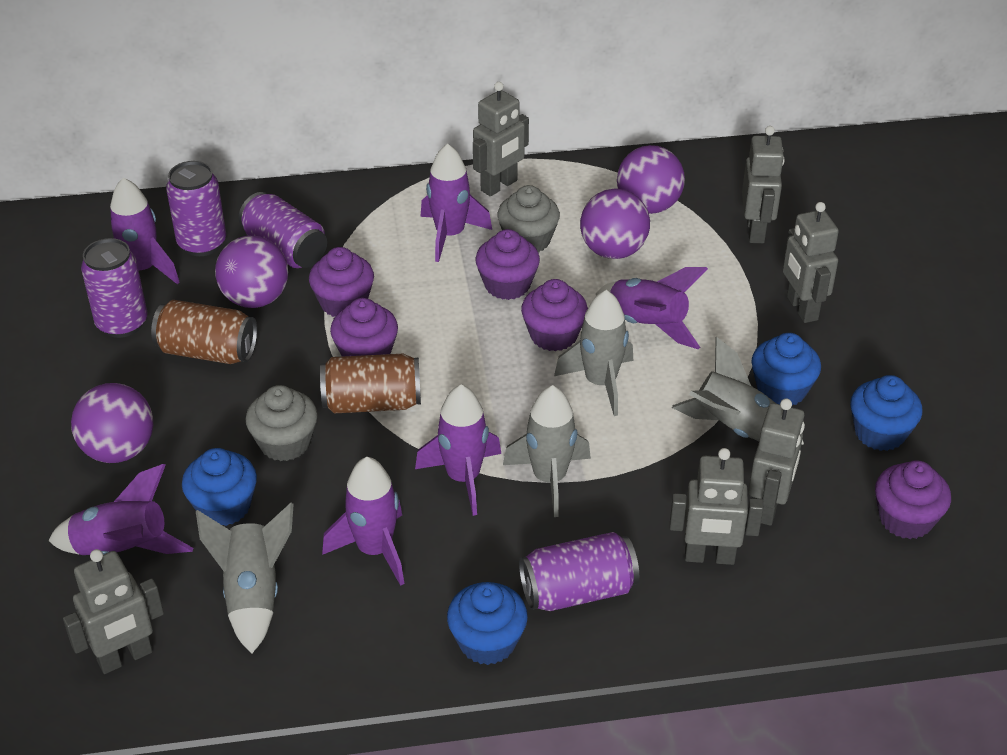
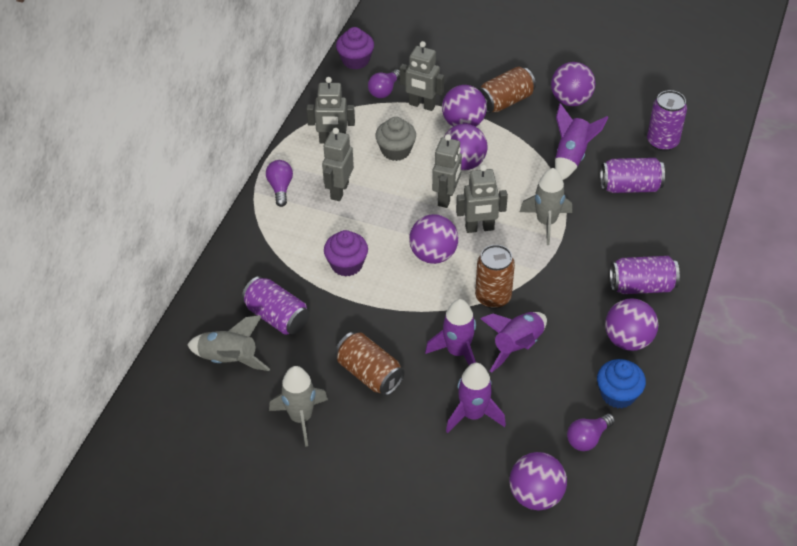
blue cupcake: [182,448,257,526] [447,582,528,665] [751,333,821,405] [850,375,922,451] = 4 -> [597,359,646,408] = 1
brown can: [151,300,257,364] [320,354,421,413] = 2 -> [335,332,405,396] [475,245,515,309] [478,67,536,113] = 3
grey cupcake: [246,385,318,461] [497,185,560,253] = 2 -> [375,117,416,161] = 1
grey robot: [63,549,164,674] [473,82,529,196] [670,448,763,565] [742,126,785,243] [748,399,805,526] [783,202,839,323] = 6 -> [307,77,355,144] [322,128,354,201] [399,41,444,111] [432,134,462,208] [456,165,508,233] = 5
grey rocket: [196,503,294,653] [503,385,591,517] [554,290,633,416] [672,337,804,445] = 4 -> [187,315,270,371] [269,366,328,447] [520,168,572,245] = 3
purple ball: [71,383,153,463] [215,235,288,308] [580,189,650,259] [617,145,685,214] = 4 -> [409,214,458,264] [442,85,487,127] [444,124,488,170] [509,452,567,510] [551,62,596,106] [605,298,658,351] = 6
purple cupcake: [309,247,374,317] [330,298,398,357] [476,229,540,300] [521,279,588,351] [875,460,951,539] = 5 -> [324,230,368,277] [336,27,374,69] = 2
purple light bulb: none = 0 -> [266,160,293,207] [368,69,400,98] [567,413,615,451] = 3
purple rocket: [48,464,193,555] [110,178,179,284] [322,457,404,586] [415,384,501,516] [420,144,492,262] [596,267,708,349] = 6 -> [425,299,476,365] [446,363,506,433] [480,312,547,372] [555,103,608,180] = 4

